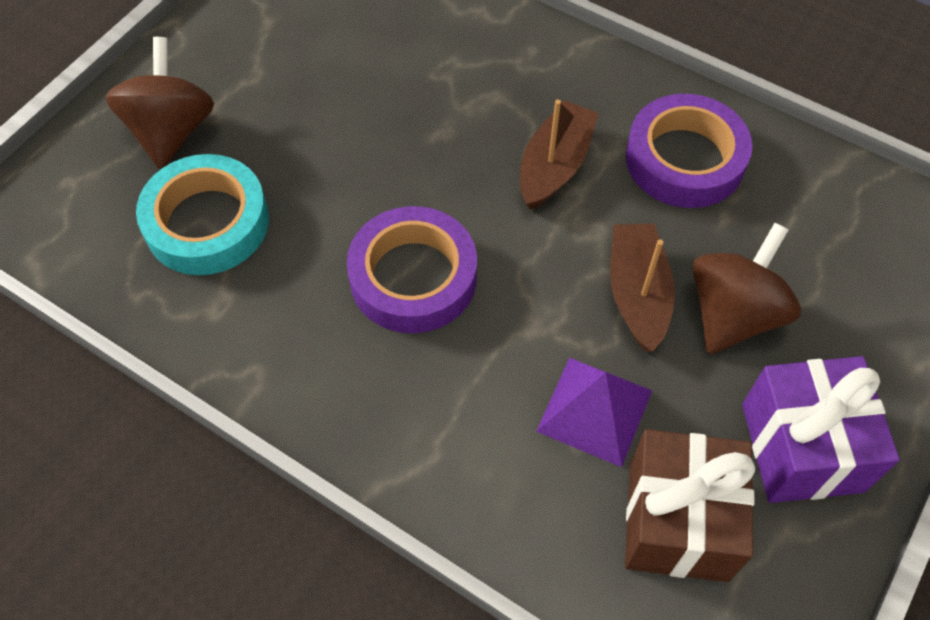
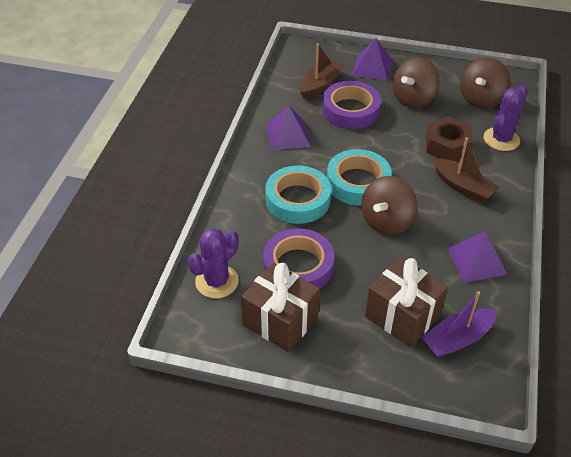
brown gift: [625,429,755,582] = 1 -> [241,263,320,352] [365,257,448,347] = 2
brown nut: none = 0 -> [426,116,473,161] = 1
brown spinning top: [105,37,214,170] [693,223,801,354] = 2 -> [361,176,418,235] [392,57,440,108] [460,58,511,108] = 3
purple boat: none = 0 -> [421,291,497,358] = 1
purple cactus: none = 0 -> [188,228,239,298] [484,85,527,151] = 2
purple gift: [742,356,900,503] = 1 -> none = 0
purple pyramid: [536,357,652,467] = 1 -> [267,105,311,150] [352,38,393,81] [447,231,507,283] = 3
turquoise tape: [136,154,269,275] = 1 -> [265,165,331,224] [327,149,392,206] = 2

